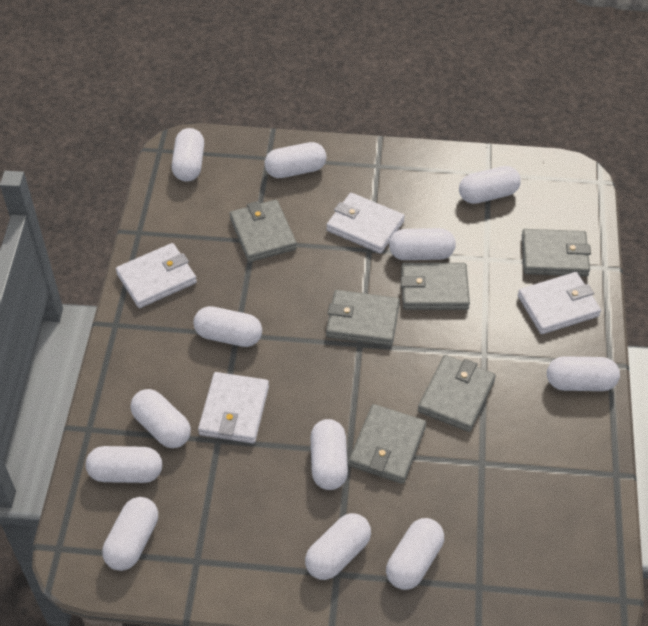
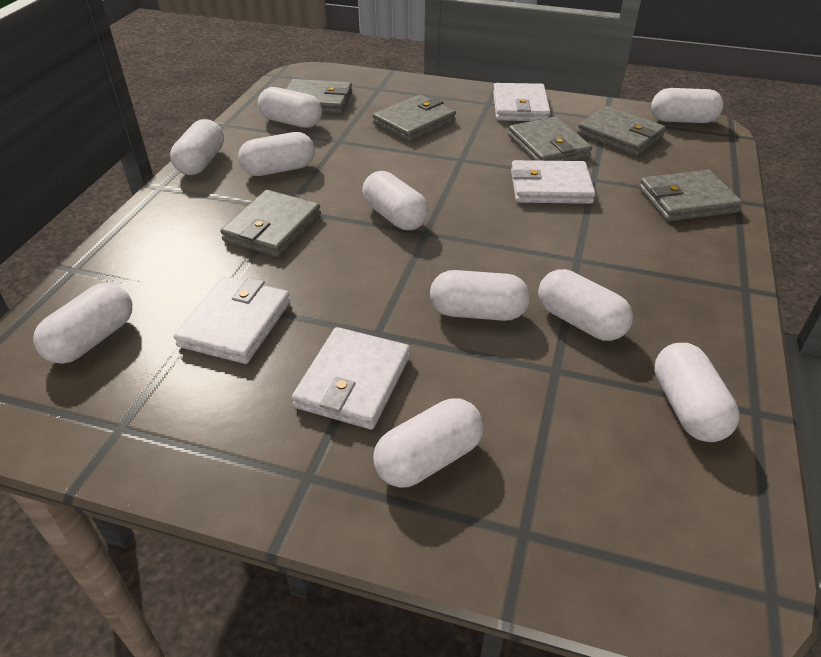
white capsule: [86,446,162,483] [102,497,158,571] [131,389,191,448] [172,128,204,181] [193,306,262,347] [265,142,326,178] [305,513,371,580] [310,419,348,490] [386,518,444,590] [389,228,456,260] [459,166,521,204] [547,356,620,391] = 12 -> [33,283,132,364] [170,119,224,175] [238,132,315,176] [258,87,322,128] [362,171,428,230] [373,399,484,488] [430,270,530,321] [538,269,633,341] [651,88,724,123] [654,343,739,442] = 10

